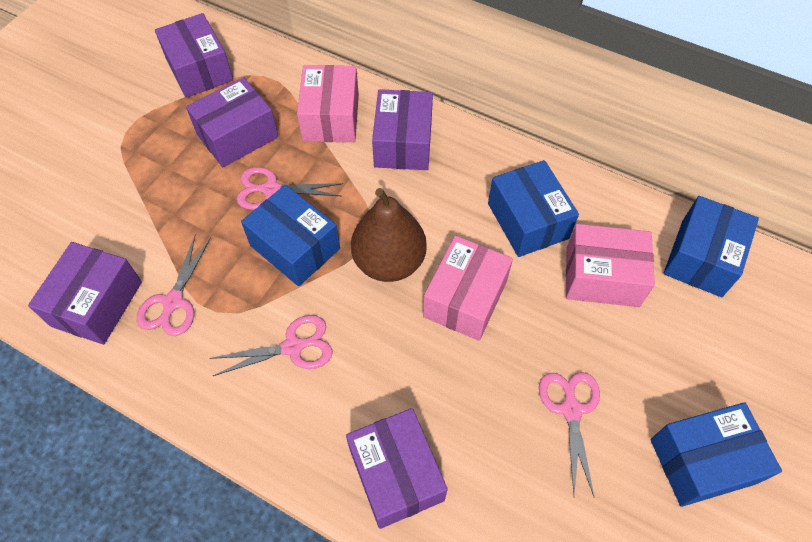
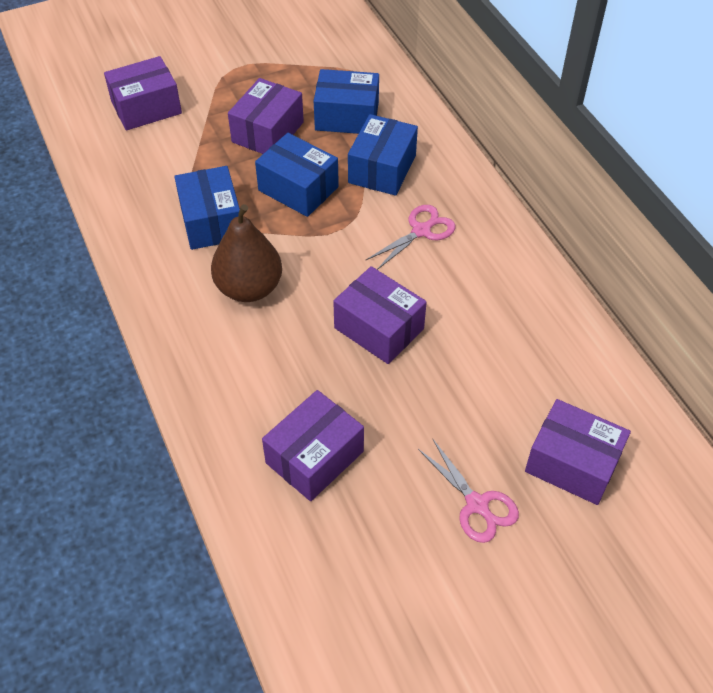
pink box: [297,65,359,142] [423,236,513,341] [566,224,655,307] = 3 -> none = 0
pink scissors: [137,236,211,336] [210,315,333,376] [237,167,344,210] [539,372,600,496] = 4 -> [366,205,456,270] [418,439,519,543] = 2

